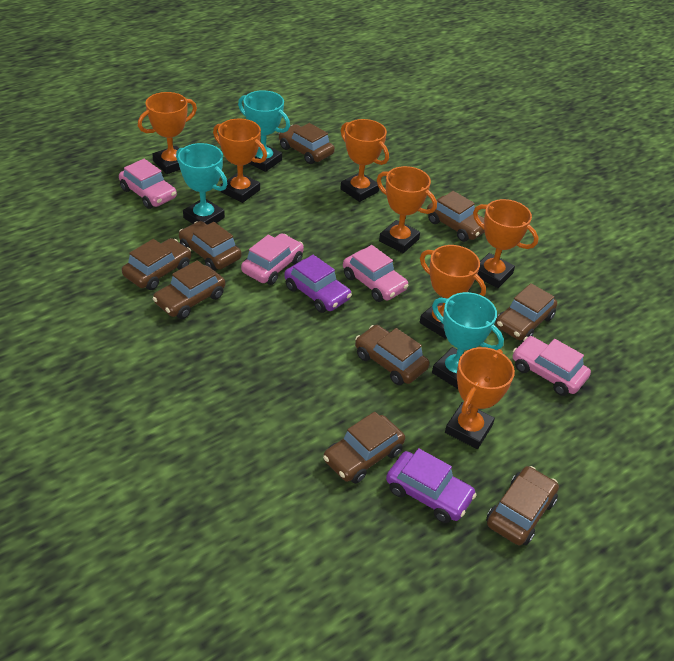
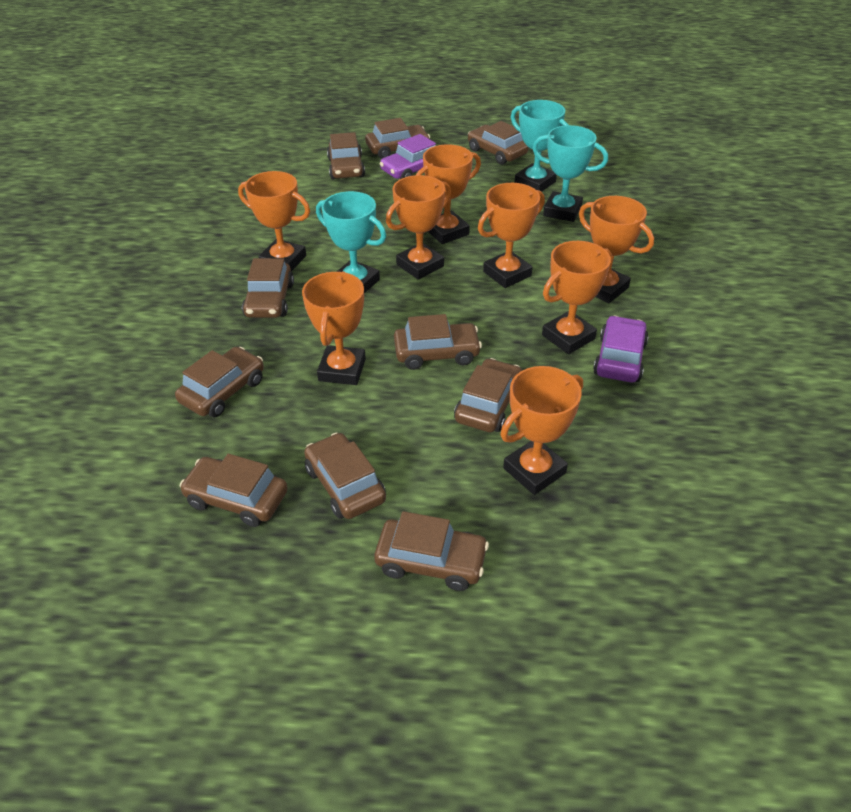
brown car: [122,238,191,290] [153,260,225,319] [179,221,241,271] [279,123,335,164] [323,412,405,484] [355,325,430,385] [427,191,485,242] [486,466,559,545] [495,283,557,341] = 9 -> [175,347,264,417] [180,454,288,527] [242,258,294,318] [304,433,386,519] [327,132,365,179] [365,118,430,159] [374,511,489,591] [394,314,482,370] [454,358,522,432] [468,121,529,165] = 10
orange trophy: [138,92,197,174] [213,119,267,203] [340,119,389,202] [377,166,437,253] [420,245,486,339] [445,347,515,449] [473,199,539,288] = 7 -> [238,171,310,271] [302,271,366,385] [386,175,451,280] [416,144,481,244] [478,183,545,288] [500,366,583,495] [542,241,612,354] [579,196,654,303] = 8
pink car: [119,159,177,209] [241,233,304,285] [343,245,409,302] [513,336,591,396] = 4 -> none = 0

